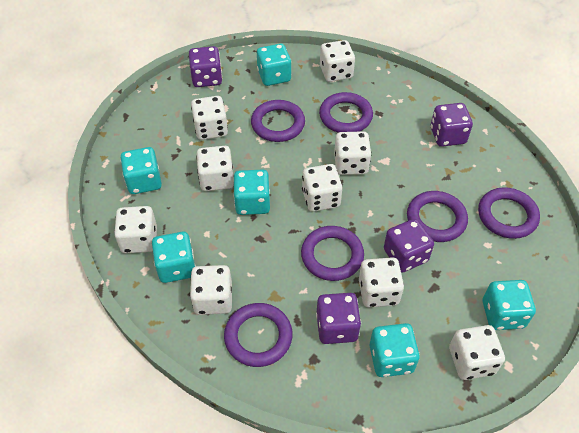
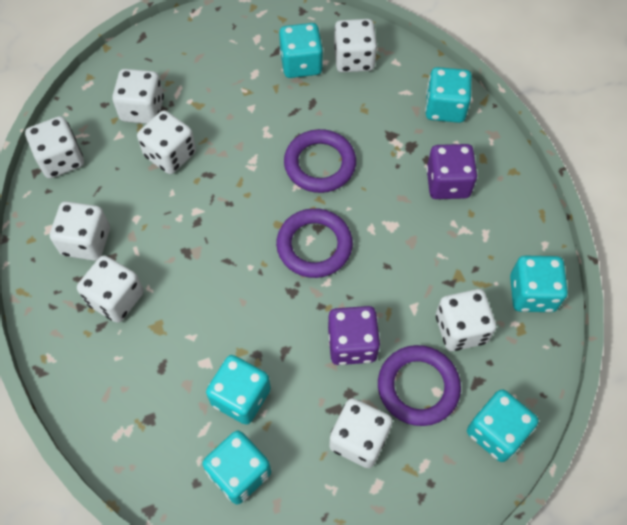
purple dice: [189,46,222,87] [316,293,361,344] [384,219,434,273] [431,103,473,147] = 4 -> [328,306,380,365] [426,144,477,199] = 2
purple ring: [224,303,293,367] [251,100,305,142] [301,226,364,281] [319,92,373,133] [407,191,468,242] [478,187,540,239] = 6 -> [276,208,353,278] [284,129,356,193] [378,345,461,426] = 3
white dice: [114,206,157,253] [190,265,232,315] [191,96,228,140] [196,146,234,191] [302,164,342,212] [320,40,355,82] [334,131,371,175] [359,257,404,307] [449,325,505,380] = 9 -> [25,116,84,178] [50,201,110,261] [77,255,144,323] [112,69,164,124] [137,110,196,174] [329,398,393,468] [334,19,377,73] [436,289,496,351] = 8

